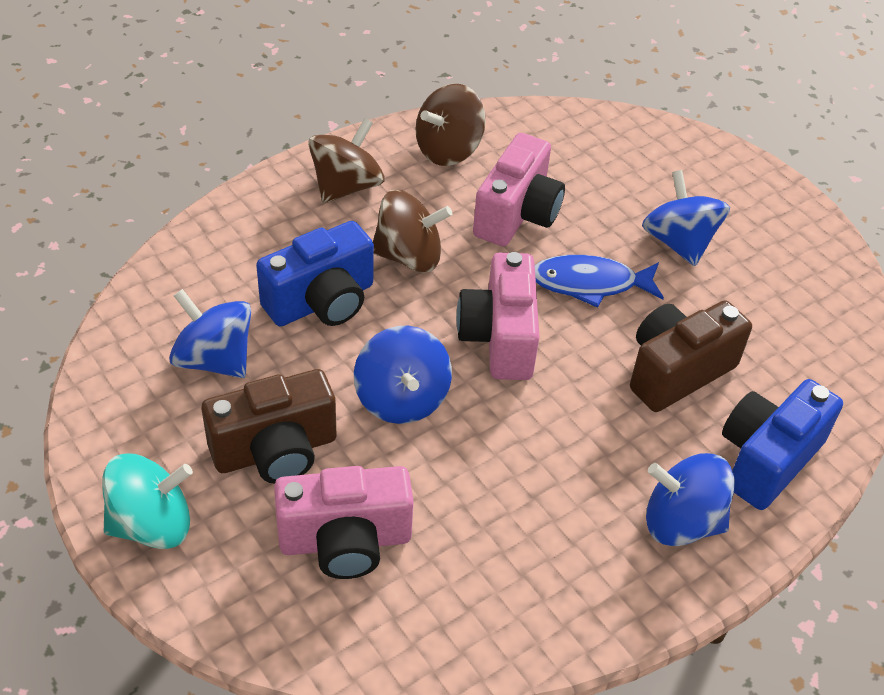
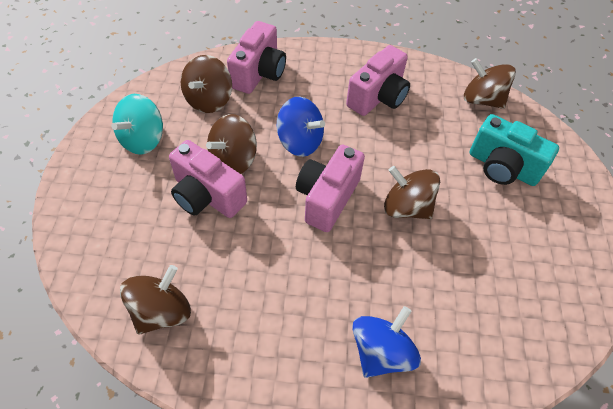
blue camera: [256,221,374,327] [722,379,843,510] = 2 -> none = 0
blue fish: [535,255,664,308] = 1 -> none = 0
blue spinning top: [169,289,251,378] [354,326,452,424] [642,170,730,266] [646,453,735,546] = 4 -> [277,97,325,157] [352,306,421,378] = 2
brown camera: [201,369,337,484] [630,300,752,412] = 2 -> none = 0
brown spinning top: [308,118,384,203] [373,190,452,273] [416,84,486,166] = 3 -> [120,265,191,335] [181,55,232,113] [206,114,257,174] [384,166,440,219] [464,58,516,109] = 5
pink camera: [274,466,414,579] [456,252,540,380] [473,133,565,246] = 3 -> [169,140,247,218] [227,21,286,94] [296,145,365,232] [346,45,410,116] = 4
turquoise camera: none = 0 -> [469,114,559,186] = 1

